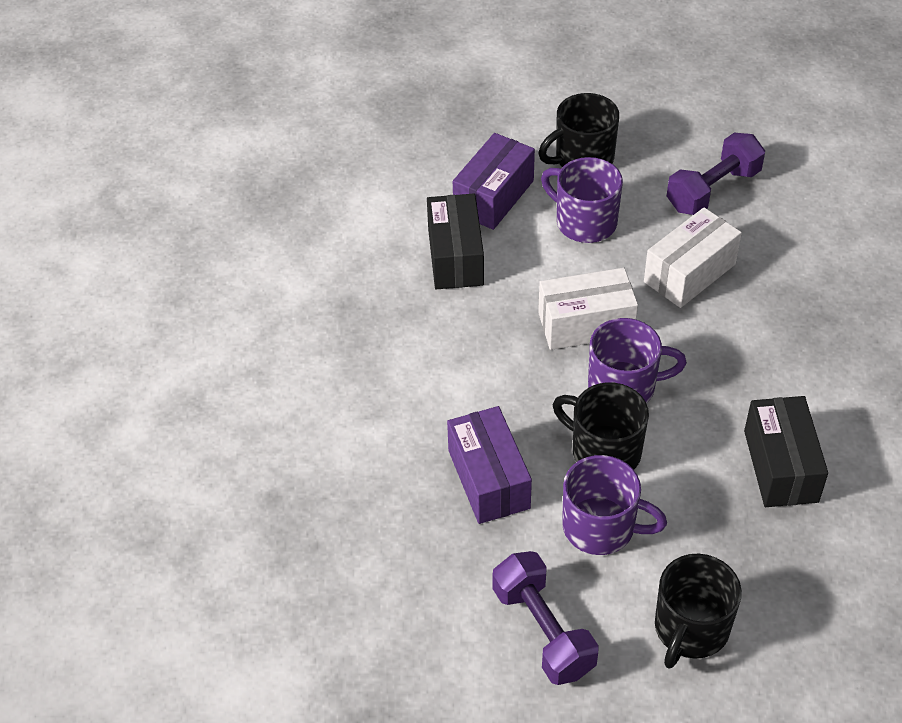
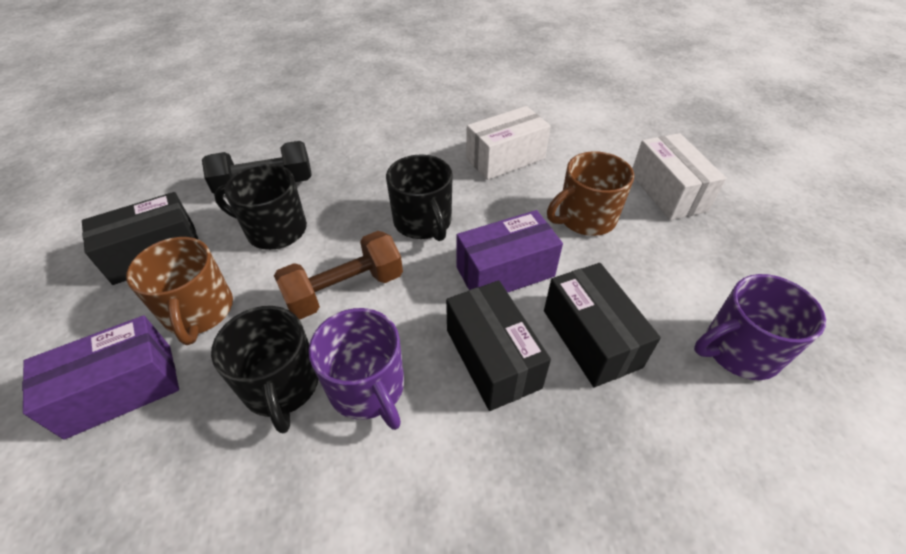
black box: [427,194,484,289] [744,396,828,507] = 2 -> [82,192,199,285] [446,280,551,411] [544,263,661,388] = 3
black dumbbell: none = 0 -> [202,141,312,194] = 1
brown dumbbell: none = 0 -> [274,231,403,320] = 1
brown mug: none = 0 -> [126,237,233,345] [547,151,634,236] = 2
purple dumbbell: [493,551,599,685] [667,133,765,215] = 2 -> none = 0
purple mug: [541,157,623,243] [562,455,667,555] [588,318,687,404] = 3 -> [309,308,404,430] [694,274,826,380] = 2

